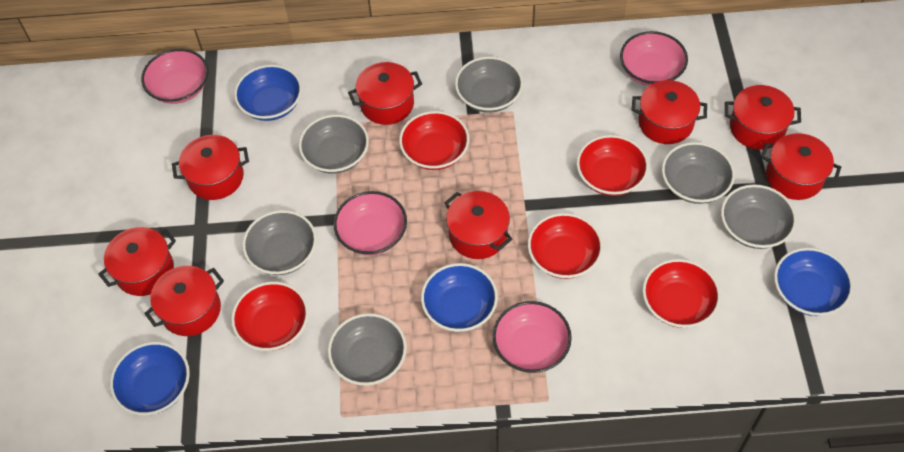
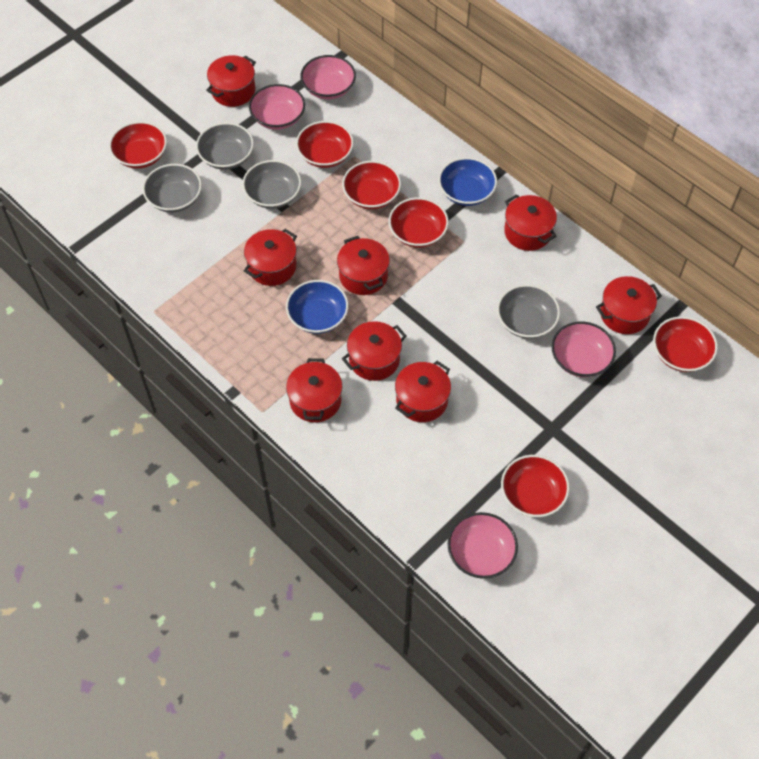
blue bowl: [110,342,190,415] [234,65,302,121] [421,263,498,332] [774,248,853,316] = 4 -> [286,280,349,334] [438,157,497,206] = 2
grey bowl: [242,210,317,275] [299,114,369,174] [328,313,407,386] [455,56,523,113] [662,142,735,204] [721,184,797,249] = 6 -> [143,164,202,212] [196,122,254,170] [242,160,301,209] [497,284,560,339] = 4
red bowl: [231,282,309,351] [399,111,469,170] [528,213,603,279] [577,135,649,196] [643,259,721,328] = 5 -> [109,121,167,169] [296,121,354,168] [342,161,401,209] [389,197,449,248] [501,455,570,517] [653,316,718,372] = 6

